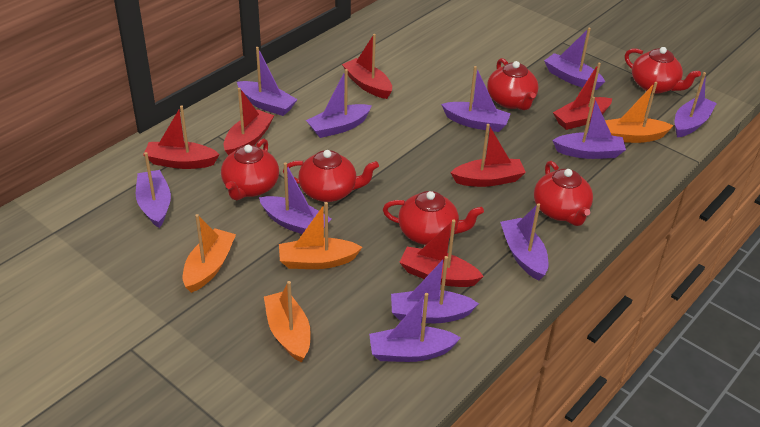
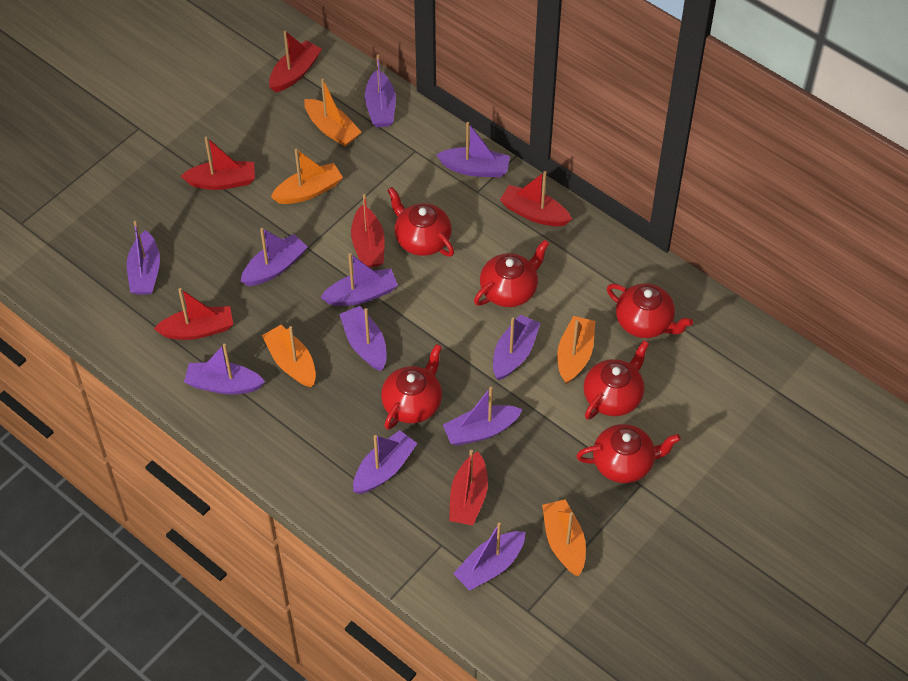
orange boat: [183,214,236,293] [264,281,311,363] [279,202,362,269] [605,82,673,143] = 4 -> [262,325,316,387] [271,149,343,204] [304,78,362,147] [542,499,586,576] [557,316,595,384] = 5

